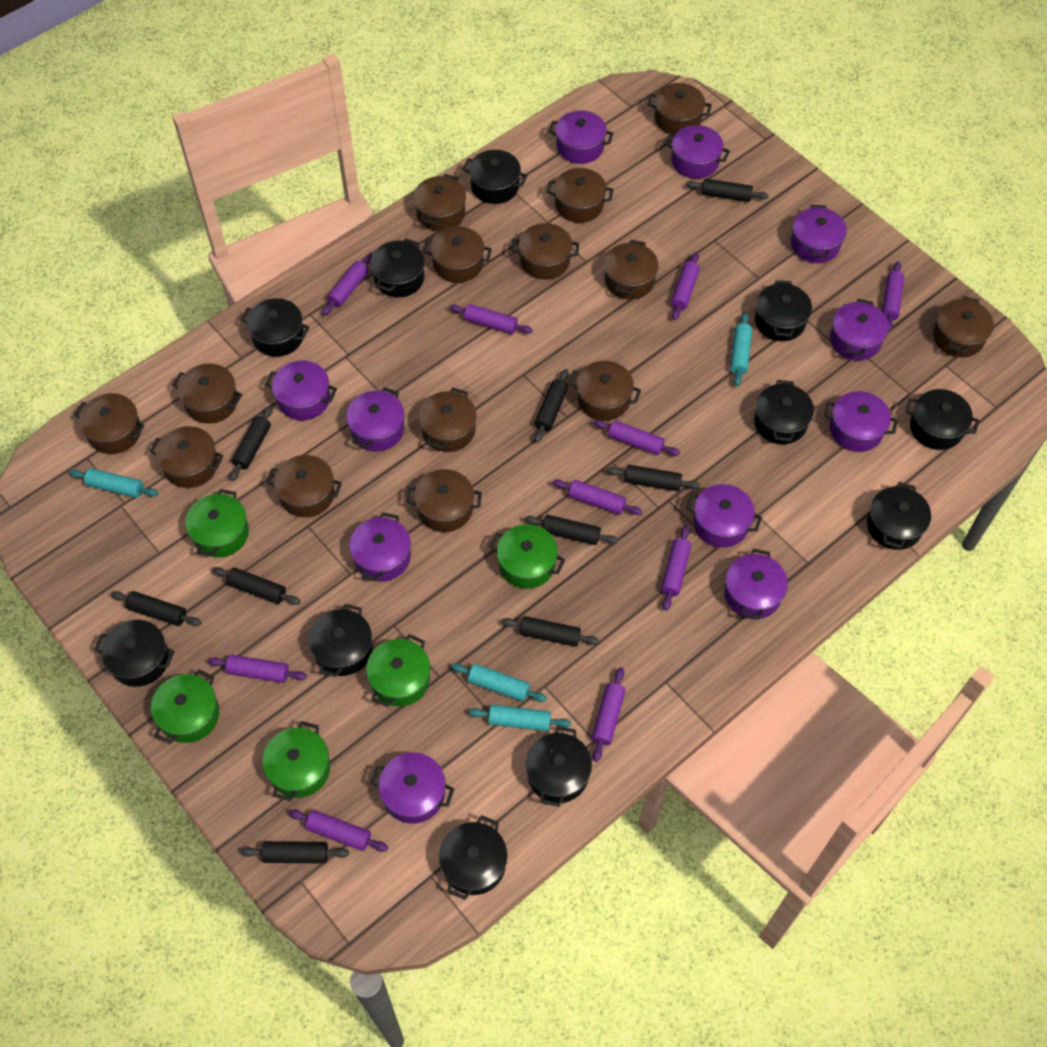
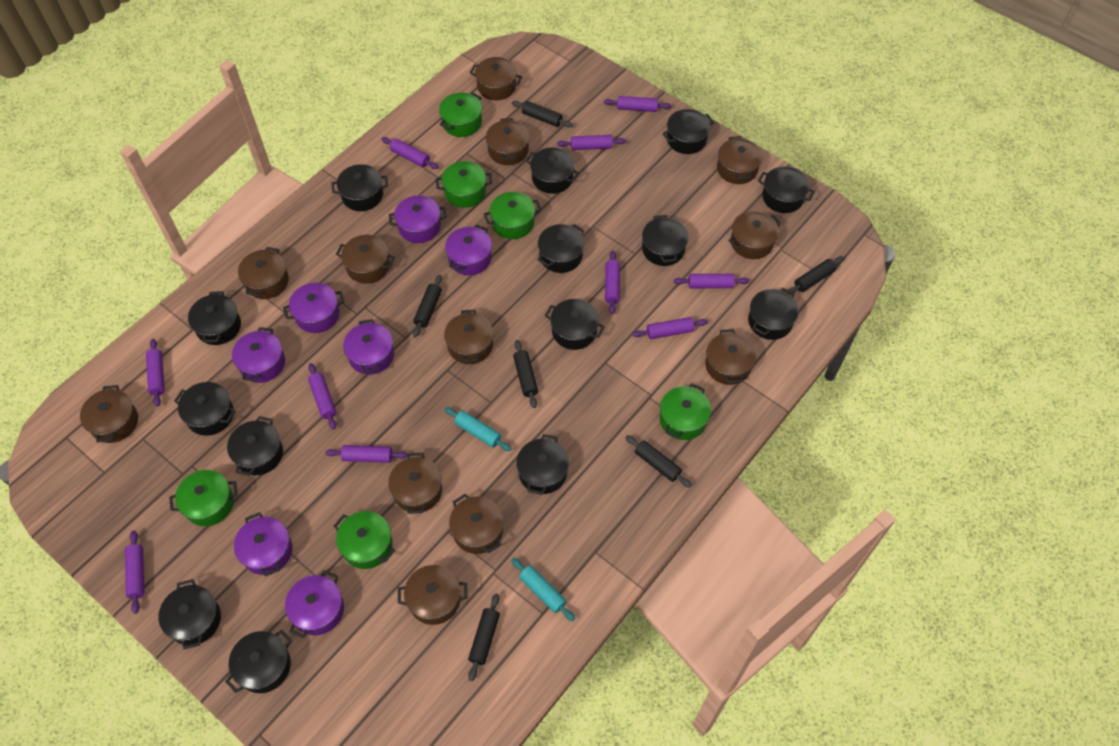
black pot: [94,620,175,687] [240,298,310,357] [308,604,373,677] [370,238,425,297] [439,815,508,900] [462,150,528,204] [526,726,592,807] [754,380,814,444] [755,280,812,341] [867,482,931,550] [905,389,980,450] = 11 -> [158,579,221,649] [174,382,236,436] [188,291,241,345] [225,630,292,693] [227,416,283,476] [332,164,388,211] [516,434,569,495] [526,147,579,194] [537,224,584,273] [545,299,605,350] [642,215,689,266] [662,109,714,154] [748,288,799,340] [758,166,815,213] = 14
black rolling pin: [111,591,201,626] [212,567,301,605] [230,405,273,481] [241,841,349,864] [501,616,599,647] [525,514,618,545] [534,369,568,443] [607,465,700,491] [686,178,769,202] = 9 -> [413,275,442,337] [468,593,500,681] [512,101,573,127] [513,340,538,408] [625,435,692,488] [788,256,844,294] = 6
brown pot: [74,393,145,454] [149,426,223,488] [172,363,242,424] [266,455,342,517] [406,469,482,532] [413,174,466,231] [418,388,477,452] [423,226,492,283] [512,223,579,280] [547,168,613,223] [569,361,641,421] [604,240,659,300] [648,83,712,134] [933,296,994,357] = 14 -> [80,385,138,443] [238,247,289,299] [336,235,395,284] [388,453,442,514] [398,565,467,625] [444,310,493,364] [449,494,504,554] [470,57,522,101] [486,118,530,165] [705,329,756,385] [717,136,762,184] [728,211,781,259] = 12
green pot: [151,669,220,744] [186,489,249,558] [262,721,330,801] [366,634,430,707] [489,524,565,589] = 5 -> [169,470,238,526] [334,511,395,569] [436,161,492,208] [439,92,482,137] [484,192,541,239] [660,383,711,440] = 6
purple pot: [265,360,337,420] [346,387,405,451] [350,512,411,582] [370,753,454,824] [549,110,613,164] [665,125,730,179] [686,484,762,548] [724,549,788,619] [791,205,847,263] [824,391,898,452] [830,299,889,360] = 11 -> [232,327,285,383] [234,512,293,577] [283,283,344,333] [285,570,344,638] [343,319,394,375] [389,195,446,243] [445,224,492,275] = 7
turquoise rolling pin: [69,468,158,498] [451,663,547,702] [469,705,571,731] [730,313,752,386] = 4 -> [445,407,512,451] [511,558,575,621] = 2

